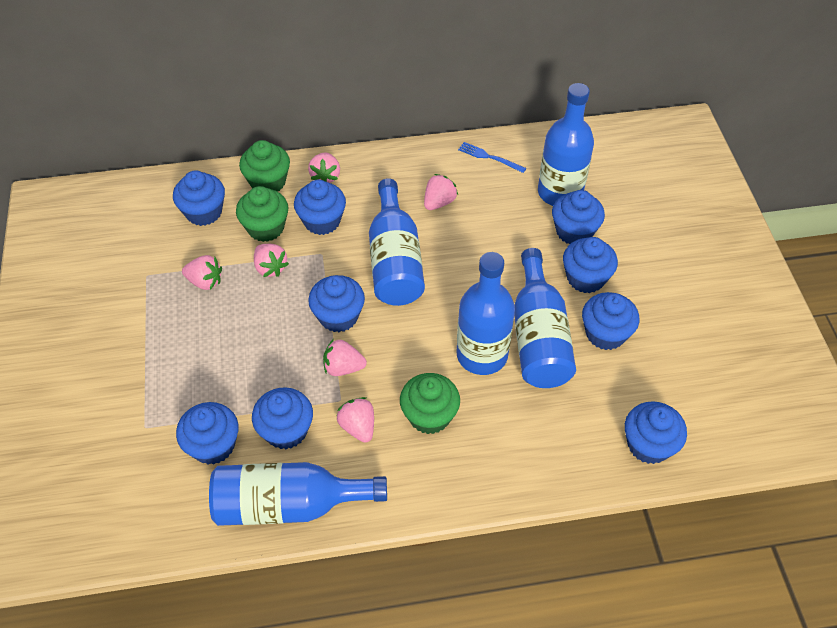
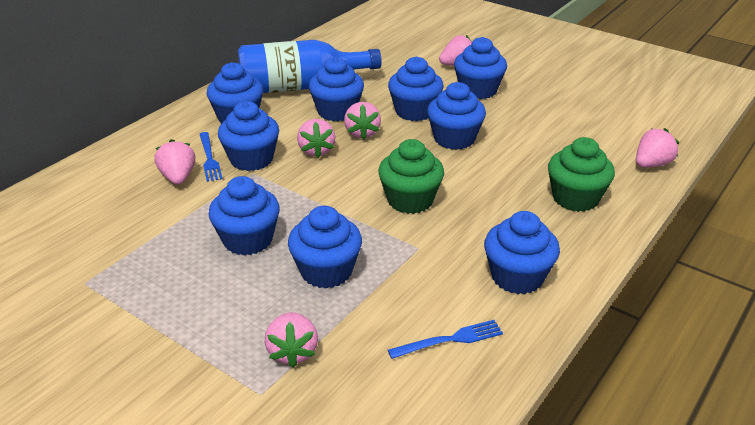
blue bottle: [209,462,387,526] [369,178,425,306] [457,252,515,375] [514,248,576,388] [538,83,594,206] = 5 -> [238,40,382,93] = 1
blue fork: [458,142,526,173] = 1 -> [200,132,223,182] [388,320,503,359] = 2
green cupcake: [236,186,288,242] [239,140,290,191] [400,373,460,434] = 3 -> [378,139,444,214] [548,137,615,212] = 2

